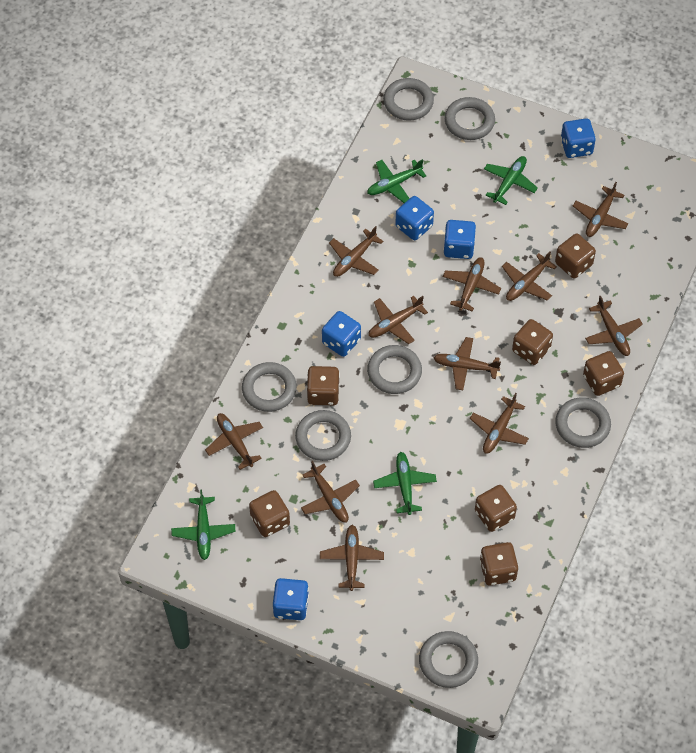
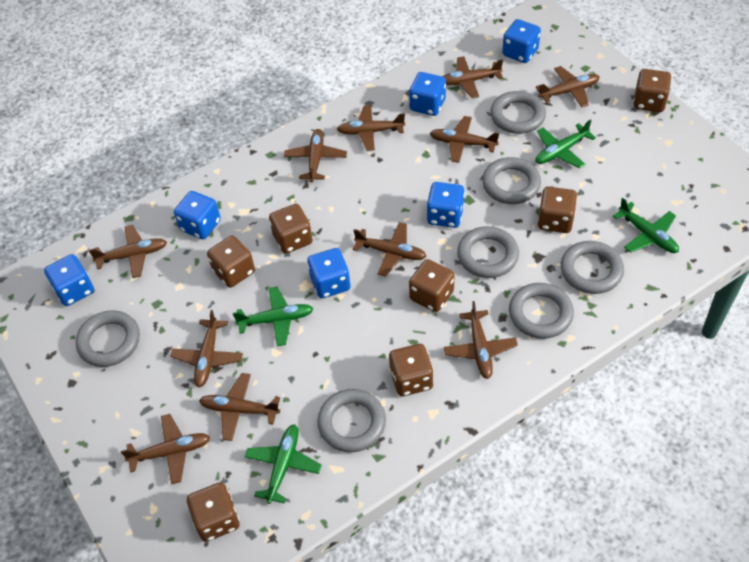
blue dice: [273,578,309,620] [322,311,361,357] [395,196,434,240] [443,220,476,259] [561,118,596,158] = 5 -> [44,254,94,306] [174,191,221,240] [307,248,351,298] [409,72,446,116] [427,182,465,228] [502,19,541,63] = 6

